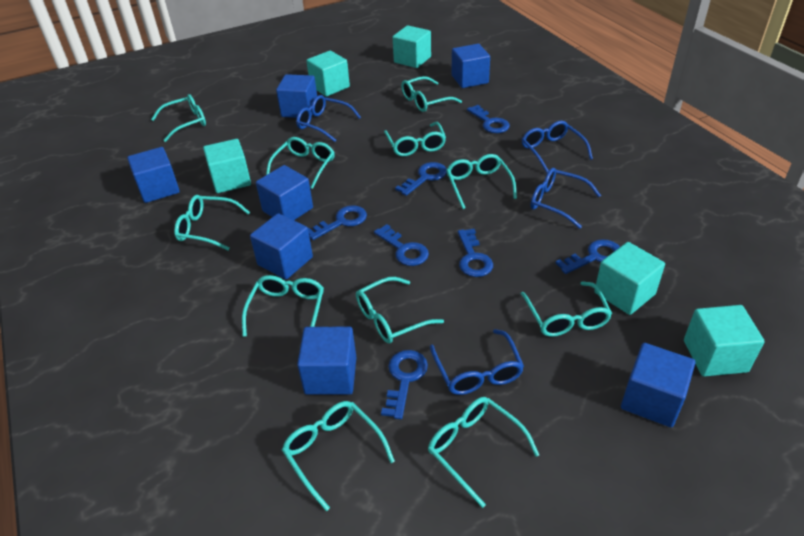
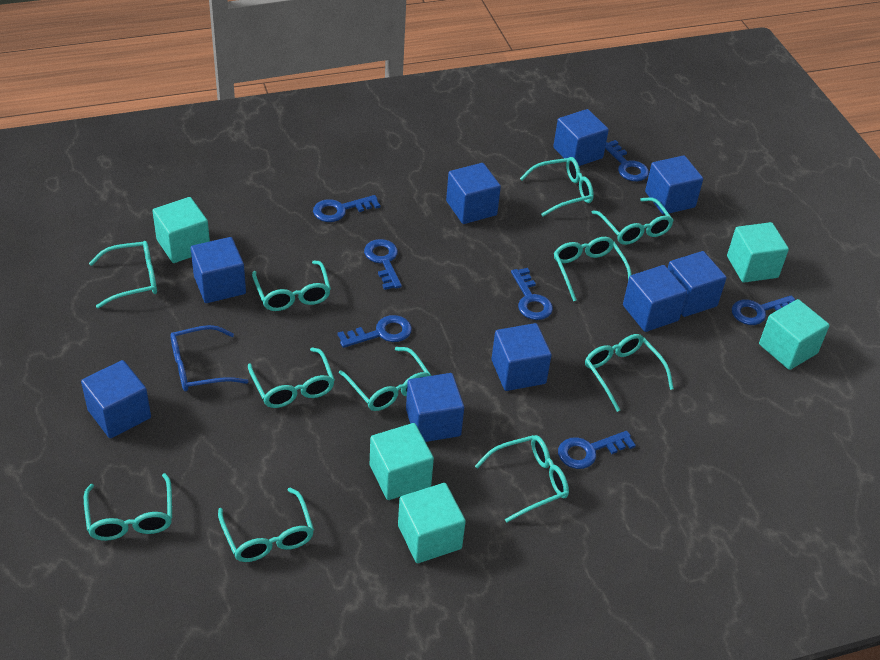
blue cube: [127,147,180,203] [250,213,313,279] [256,165,313,220] [276,74,317,118] [297,327,356,395] [452,44,490,88] [621,343,695,427] = 7 -> [81,360,151,438] [191,237,246,303] [406,373,464,442] [446,163,501,224] [492,323,552,391] [553,109,609,166] [623,265,687,332] [645,155,703,215] [668,251,727,317] = 9
blue glasses: [296,95,361,142] [430,329,524,395] [521,121,593,173] [530,168,601,229] = 4 -> [170,325,249,392] = 1

